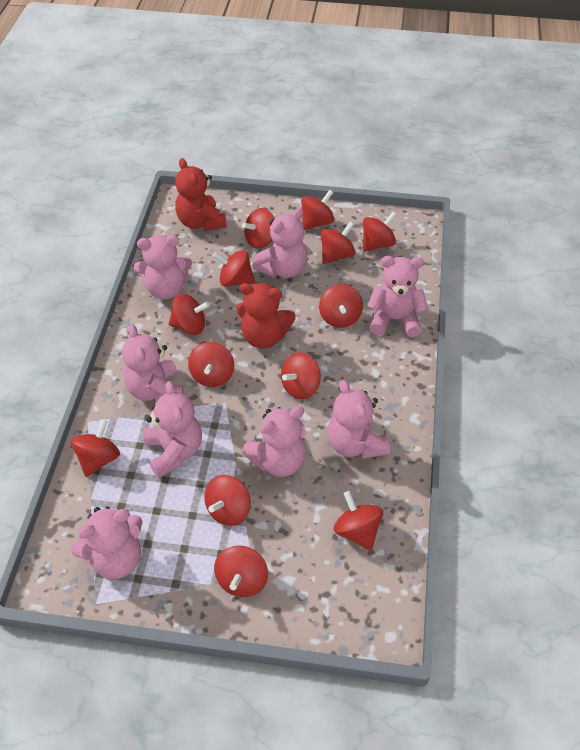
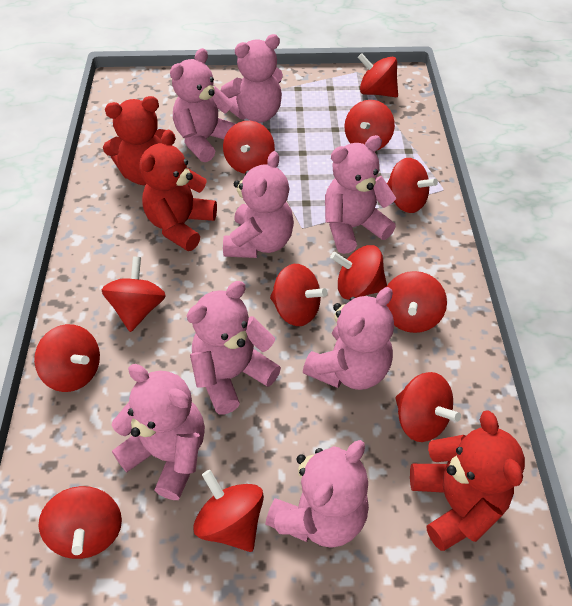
red spinning top: [71,419,120,477] [169,294,210,335] [188,342,234,387] [205,475,251,526] [213,250,255,286] [214,545,268,597] [242,208,275,249] [281,352,321,400] [301,190,334,230] [319,284,363,328] [321,222,355,264] [334,491,383,551] [363,212,397,252] = 13 -> [34,324,100,392] [39,486,122,559] [102,257,166,332] [193,470,264,552] [223,121,275,174] [270,264,328,326] [330,245,387,300] [345,100,395,150] [358,53,398,97] [387,158,438,213] [387,271,447,333] [395,372,461,442] = 12
red teddy bear: [175,158,227,231] [236,283,296,349] = 2 -> [103,96,176,185] [140,129,217,251] [410,410,525,551] = 3

